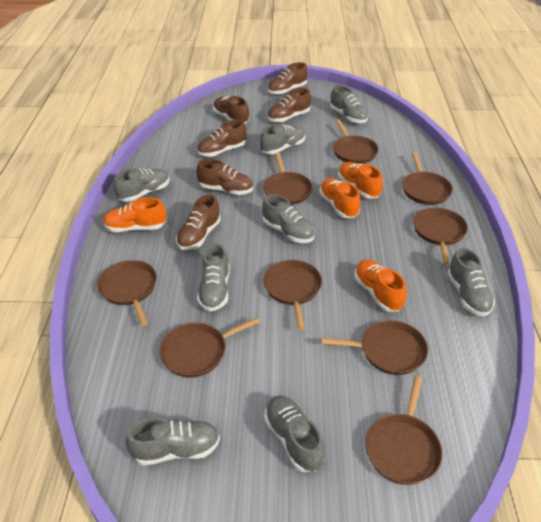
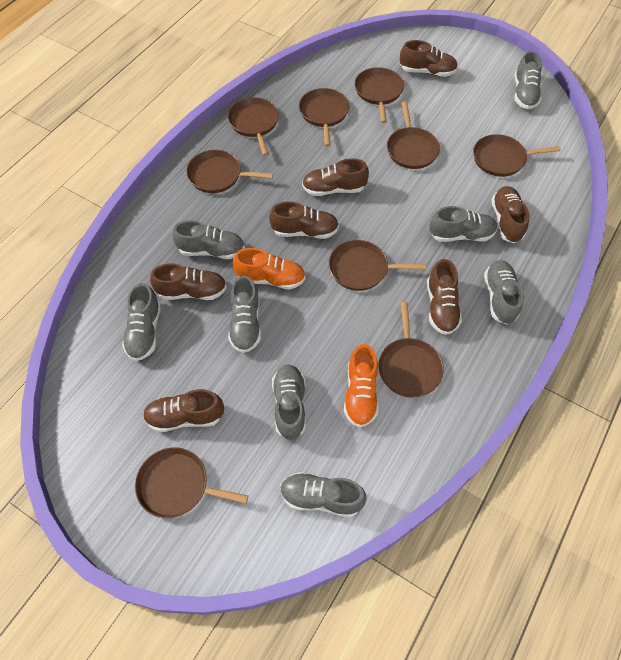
brown shoe: [176,194,221,250] [196,159,253,195] [197,120,247,157] [213,96,249,124] [267,88,311,122] [268,62,308,95] = 6 -> [143,389,224,432] [150,263,227,300] [269,201,339,239] [302,158,369,196] [400,40,458,77] [427,259,462,335] [491,186,530,243] = 7
orange shoe: [103,197,166,232] [319,178,360,218] [338,162,383,199] [354,259,407,312] = 4 -> [233,248,305,290] [344,344,378,427] = 2

